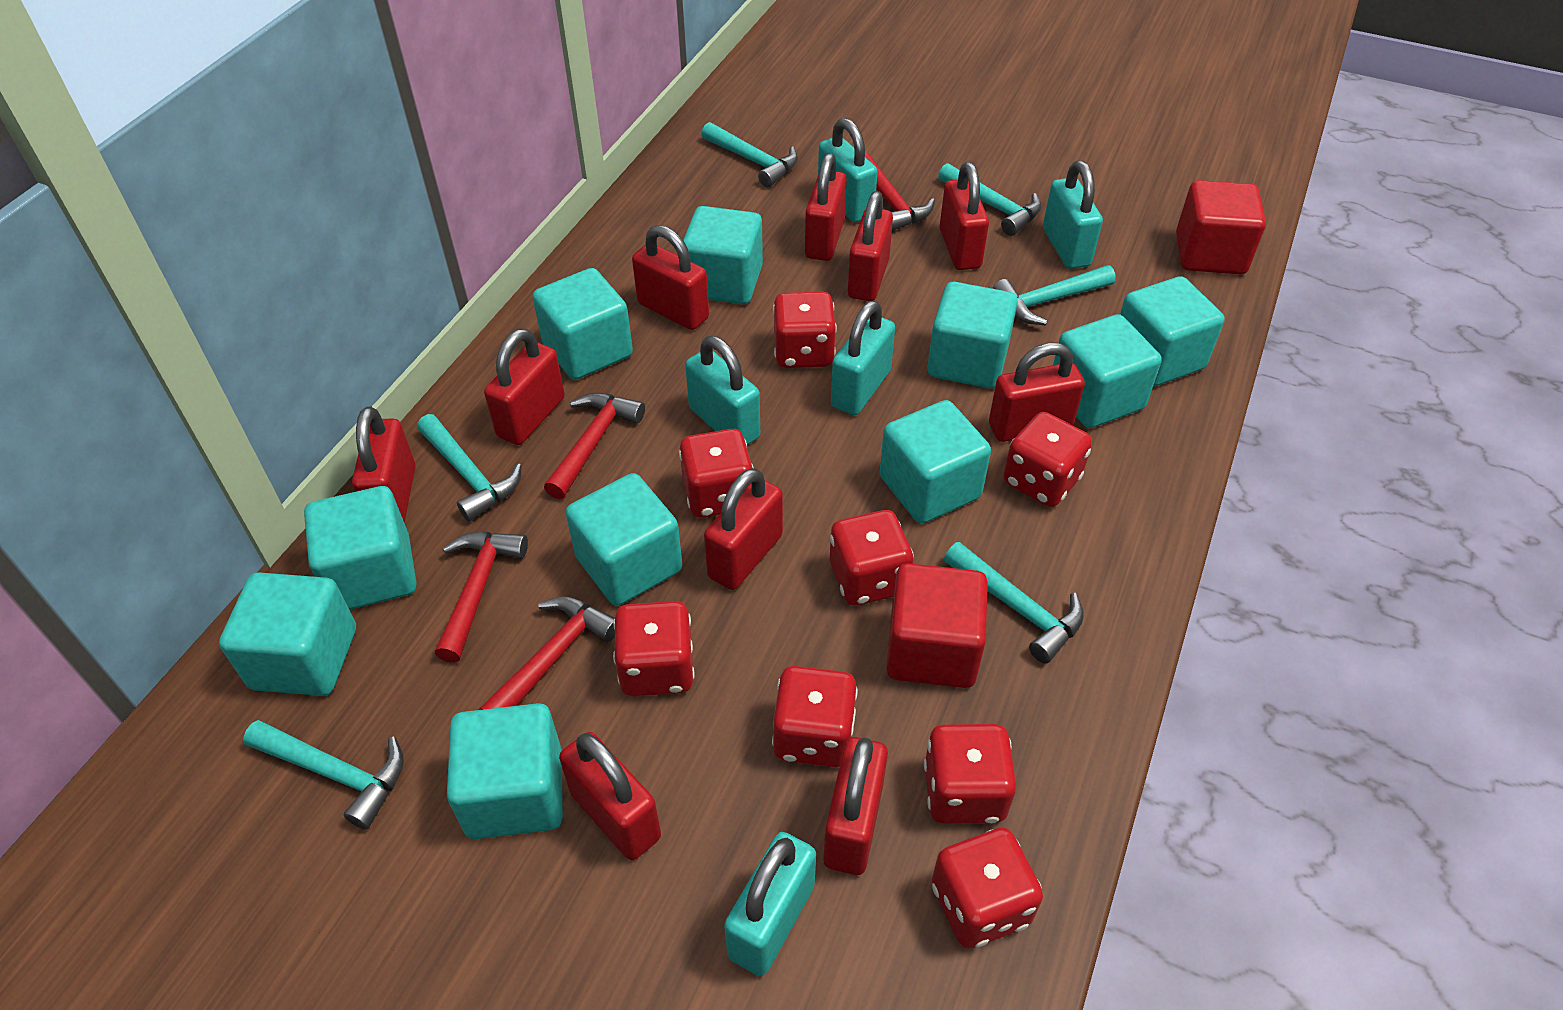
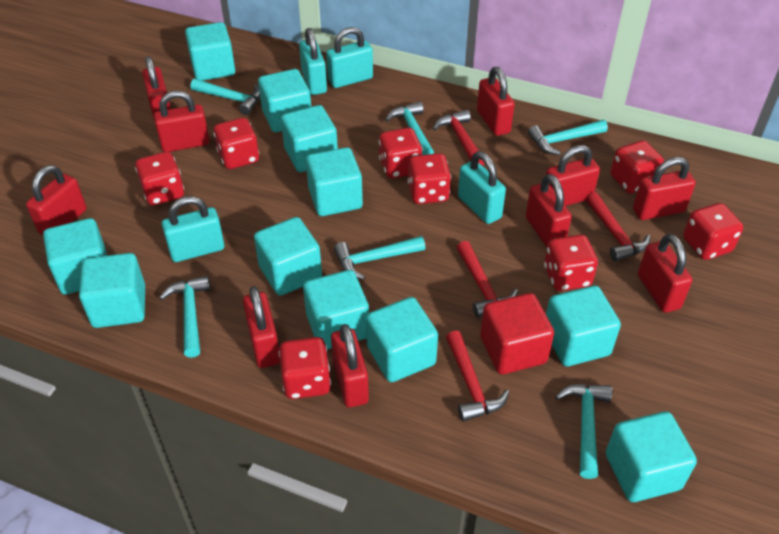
red cube: [886,563,988,688] [1176,180,1266,274] = 2 -> [480,293,554,375] = 1
turquoise cube: [219,572,356,696] [304,486,416,610] [447,703,563,839] [533,268,633,380] [566,473,682,606] [683,206,763,304] [880,400,991,523] [927,282,1018,389] [1053,314,1162,428] [1120,276,1225,386] = 10 -> [43,218,107,295] [79,253,145,328] [185,22,235,81] [254,217,322,296] [258,69,311,132] [281,105,338,172] [303,270,369,349] [306,147,363,216] [366,297,438,382] [546,286,621,366] [606,411,697,502] = 11
turquoise padlock: [685,336,760,445] [724,832,816,976] [818,118,878,222] [831,300,895,415] [1043,161,1103,269] = 5 -> [162,196,225,262] [299,28,327,95] [326,27,373,88] [458,151,506,224] = 4

